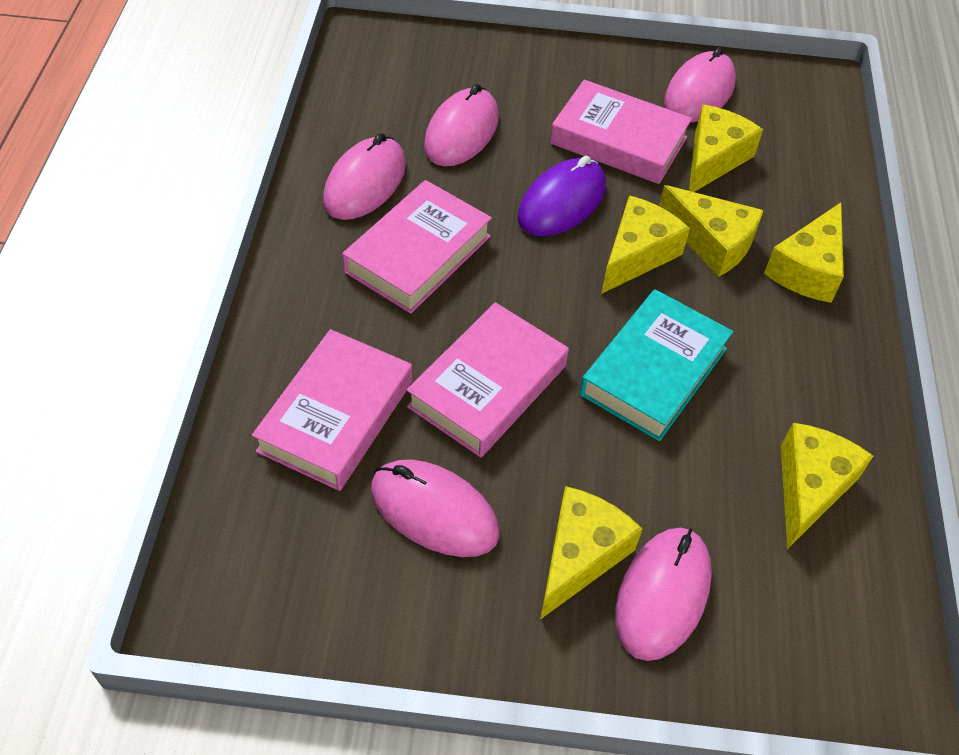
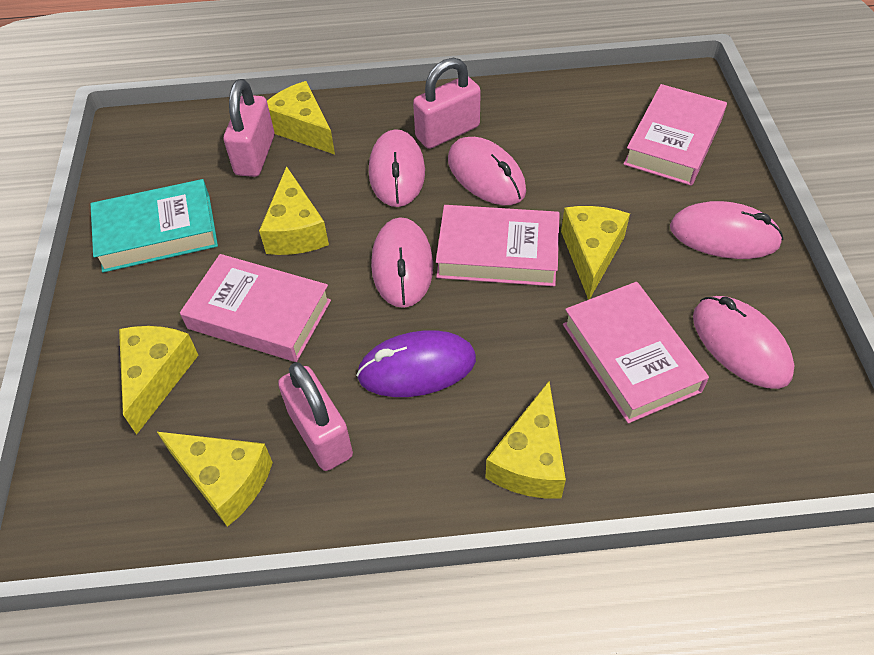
pink padlock: none = 0 -> [224,79,274,177] [278,362,353,471] [413,58,481,149] = 3

